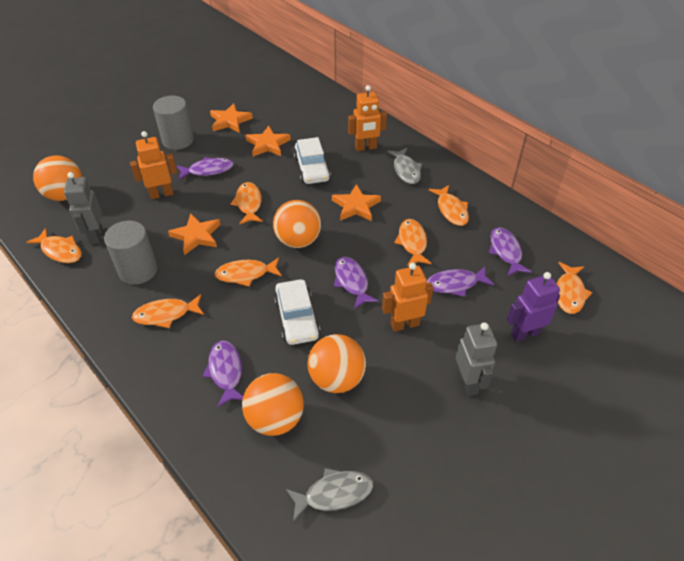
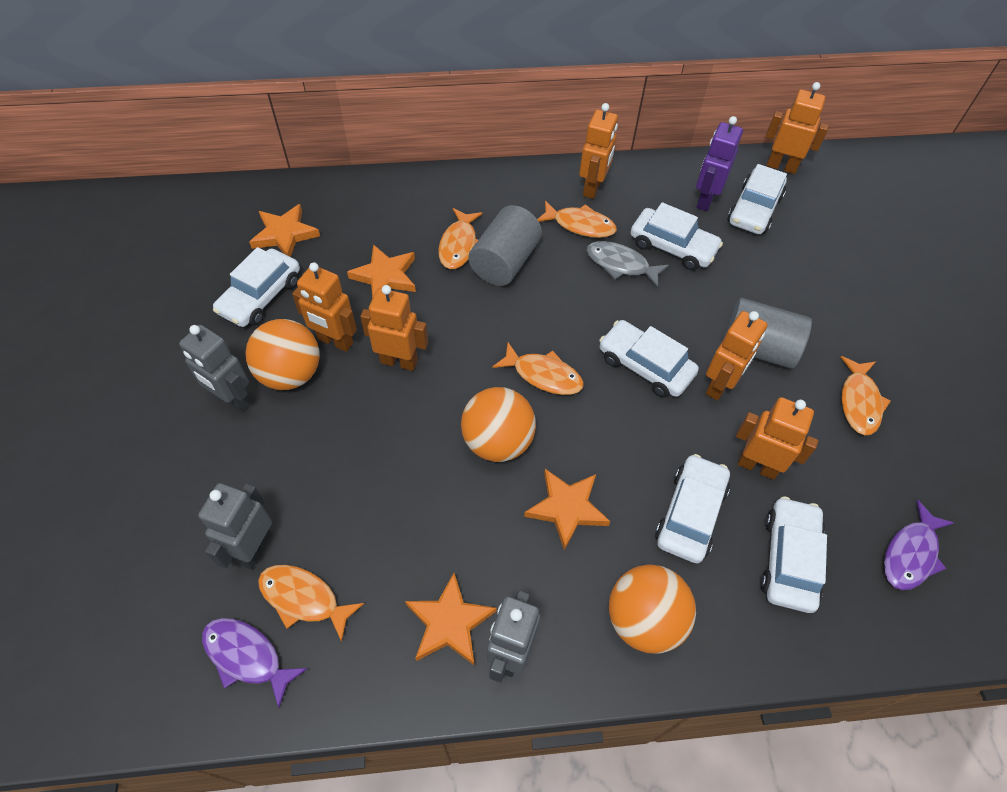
grey fish: [286,468,373,521] [387,148,422,184] = 2 -> [586,241,669,288] = 1
grey robot: [64,172,102,244] [456,322,497,396] = 2 -> [179,325,251,413] [198,483,272,570] [487,590,541,683] = 3
orange ball: [33,156,82,201] [242,373,304,436] [273,200,321,248] [308,334,366,393] = 4 -> [245,319,320,390] [461,387,536,462] [609,564,696,654] = 3
orange fish: [26,228,82,263] [132,294,204,328] [214,257,282,287] [230,182,263,225] [394,219,432,266] [429,185,469,226] [557,262,592,314] = 7 -> [258,565,364,642] [438,208,482,269] [492,343,584,395] [537,201,617,238] [841,356,891,435] = 5
orange robot: [130,131,177,199] [348,85,387,151] [382,262,433,332] = 3 -> [292,262,357,352] [360,285,428,371] [579,103,618,199] [706,311,768,401] [736,397,818,480] [766,82,829,174] = 6
purple fish: [177,157,234,180] [203,341,243,407] [334,257,378,309] [427,266,494,297] [489,227,531,276] = 5 -> [202,618,308,708] [884,500,954,590] = 2
white car: [274,279,320,345] [294,137,331,184] = 2 -> [213,247,300,327] [599,320,699,398] [631,202,723,270] [655,454,730,563] [728,164,787,234] [761,497,827,613] = 6

